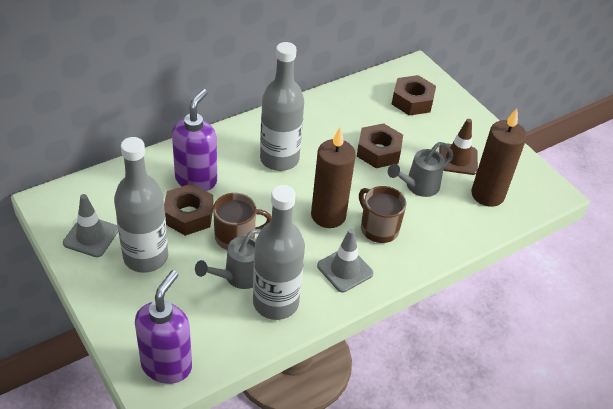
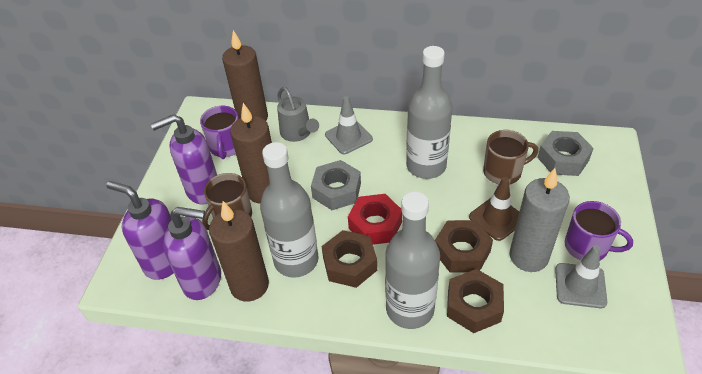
brown candle: [311,128,356,228] [471,108,527,207] = 2 -> [209,201,269,302] [222,30,268,121] [230,103,272,204] = 3
grey candle: none = 0 -> [510,168,570,272] = 1
grey nut: none = 0 -> [311,160,361,210] [537,131,594,176] = 2
grey watering can: [195,229,261,289] [388,142,453,197] = 2 -> [277,87,319,142] = 1
purple mug: none = 0 -> [200,106,239,159] [565,201,633,261] = 2
purple soap dispenser: [135,270,192,384] [172,89,217,191] = 2 -> [106,181,174,280] [151,114,217,204] [163,207,221,300] = 3
red nut: none = 0 -> [348,194,402,245] = 1

